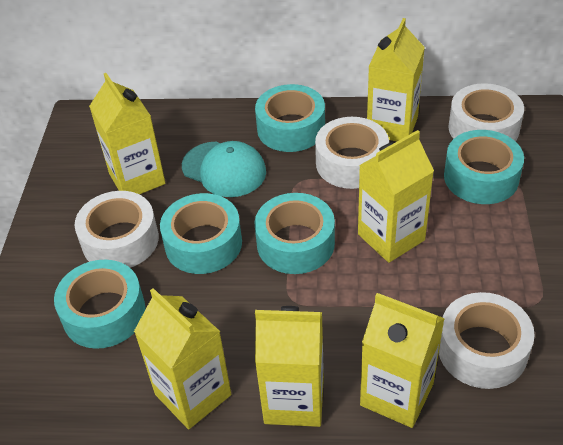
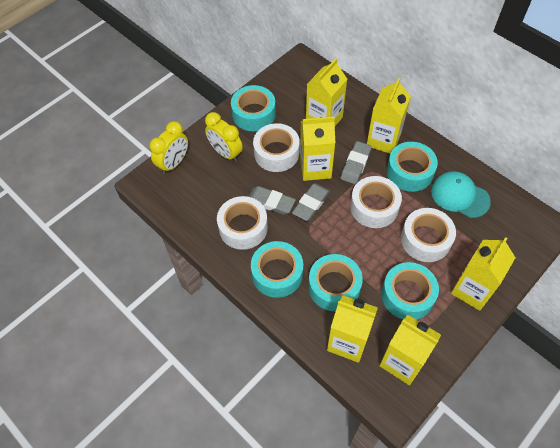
grey eraser: none = 0 -> [249,186,296,215] [292,183,330,221] [341,141,372,184] = 3
yellow clock: none = 0 -> [150,121,188,174] [205,112,243,162] = 2

